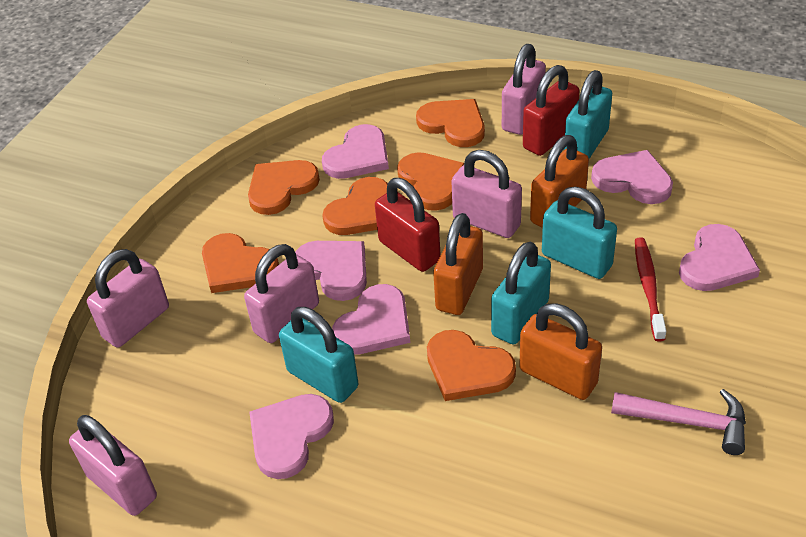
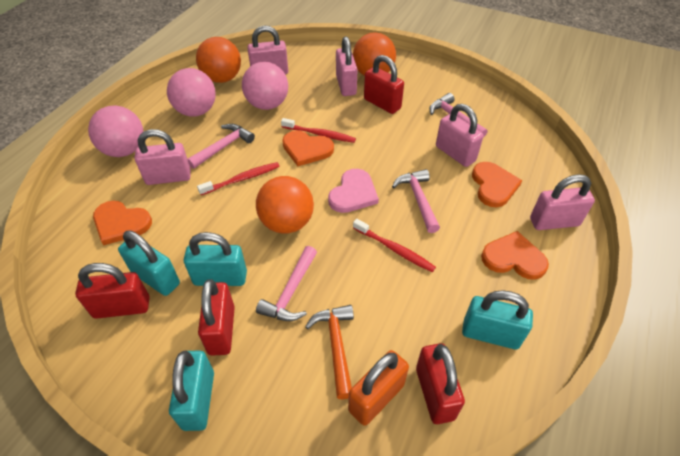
orange ball: none = 0 -> [196,37,241,83] [256,176,314,233] [353,32,396,76] = 3
orange hammer: none = 0 -> [305,305,354,400] = 1
orange heart: [202,233,279,293] [248,160,320,215] [322,177,388,235] [397,152,464,211] [416,99,485,147] [427,330,516,401] = 6 -> [93,201,152,245] [282,130,334,166] [472,162,522,207] [481,231,549,280] = 4
orange padlock: [433,213,483,315] [519,303,602,400] [530,135,589,228] = 3 -> [348,350,409,426] = 1
pink ball: none = 0 -> [88,106,143,157] [167,68,216,117] [242,62,288,110] = 3
pink hammer: [611,389,746,455] = 1 -> [188,124,255,169] [256,246,317,321] [392,169,440,233] [429,93,488,138] = 4
pink heart: [249,394,334,479] [295,241,367,301] [322,124,389,179] [332,284,410,355] [591,150,673,204] [679,224,760,291] = 6 -> [328,169,379,213] = 1
red padlock: [375,178,441,272] [523,65,579,156] = 2 -> [75,263,150,319] [198,279,235,356] [364,55,404,114] [416,343,465,424] = 4
red toothbrush: [635,237,666,341] = 1 -> [197,162,280,195] [281,118,356,143] [353,219,436,272] = 3

